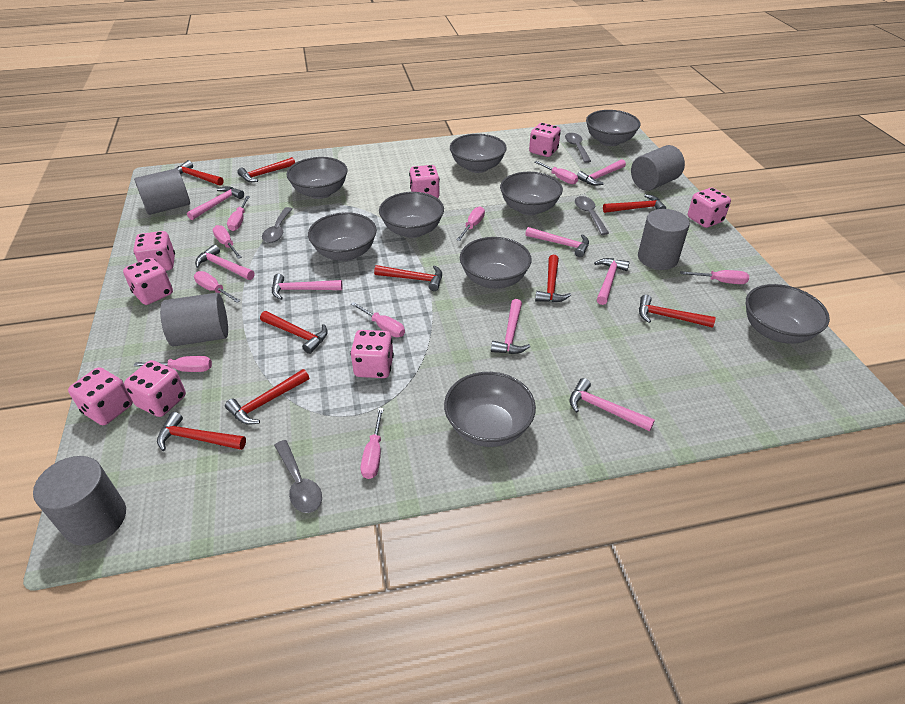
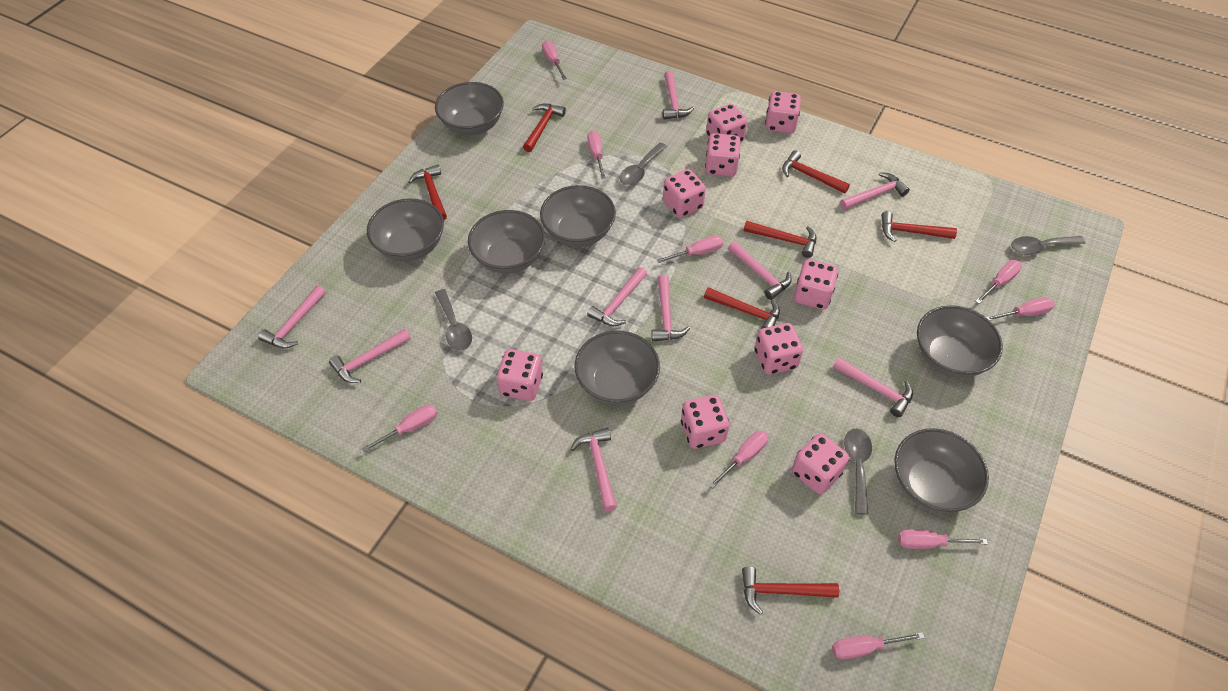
grey bowl: [286,157,348,199] [308,212,377,261] [379,192,444,238] [444,372,536,447] [450,134,507,173] [460,237,531,289] [500,172,563,215] [586,110,640,146] [746,284,830,344] = 9 -> [367,198,444,261] [435,82,504,135] [468,210,545,274] [540,185,616,247] [575,331,660,405] [894,428,989,513] [917,305,1003,378] = 7
grey cylinder: [33,456,126,546] [134,168,190,215] [160,293,228,347] [631,145,685,191] [638,209,690,270] = 5 -> none = 0
pink dice: [68,367,133,425] [123,257,173,305] [124,360,186,417] [133,231,175,271] [350,330,394,378] [409,165,440,198] [529,123,561,157] [688,188,731,228] = 8 -> [497,349,543,401] [663,169,706,218] [681,395,729,449] [705,133,741,177] [706,104,747,142] [755,323,803,375] [765,91,801,134] [792,433,849,494] [794,259,838,310] = 9
pink hammer: [187,186,244,220] [195,244,255,280] [272,274,342,300] [491,299,530,354] [525,227,589,257] [570,378,655,432] [577,159,626,186] [594,258,630,305] = 8 -> [258,286,326,348] [329,329,411,383] [571,428,617,512] [587,267,647,326] [652,275,690,341] [663,71,694,120] [728,241,792,300] [833,357,913,417] [840,172,910,210] = 9
red hammer: [157,412,246,451] [177,160,224,186] [225,369,309,425] [237,157,295,182] [260,311,328,354] [374,265,442,291] [535,255,571,303] [603,194,666,213] [639,295,716,328] = 9 -> [408,165,447,220] [523,104,566,152] [704,287,780,329] [742,567,839,615] [743,221,816,258] [782,150,850,193] [881,211,957,242] = 7

